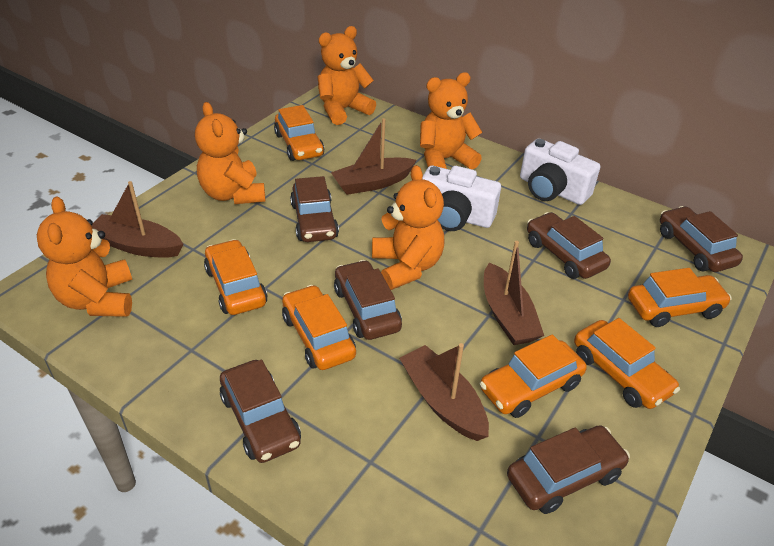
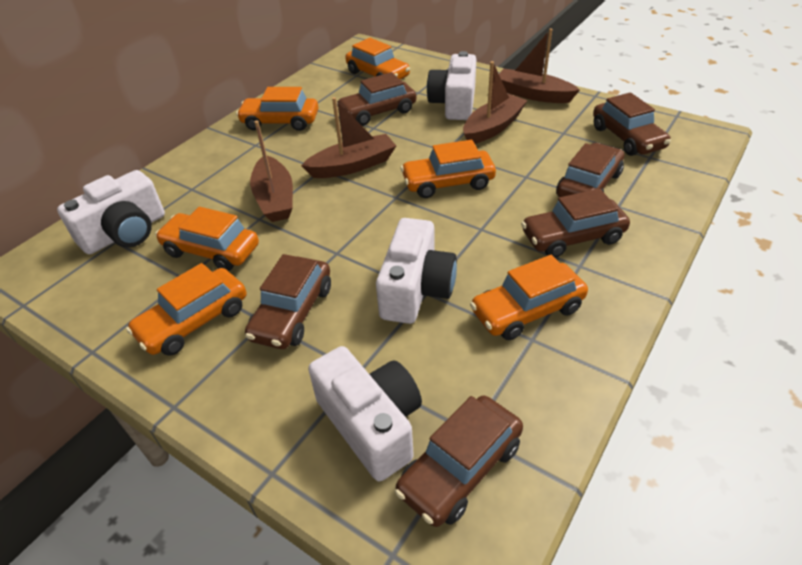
orange teddy bear: [37,196,132,317] [195,102,266,204] [318,26,376,125] [372,165,445,290] [420,72,483,169] = 5 -> none = 0
white camera: [423,166,501,231] [520,138,600,205] = 2 -> [57,170,165,254] [308,346,422,481] [376,218,457,324] [427,51,476,120] = 4

